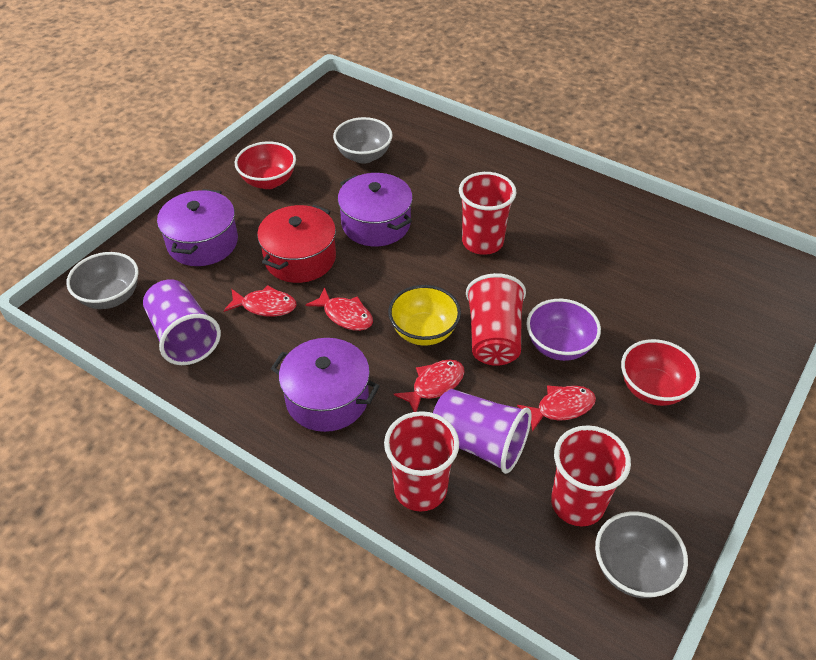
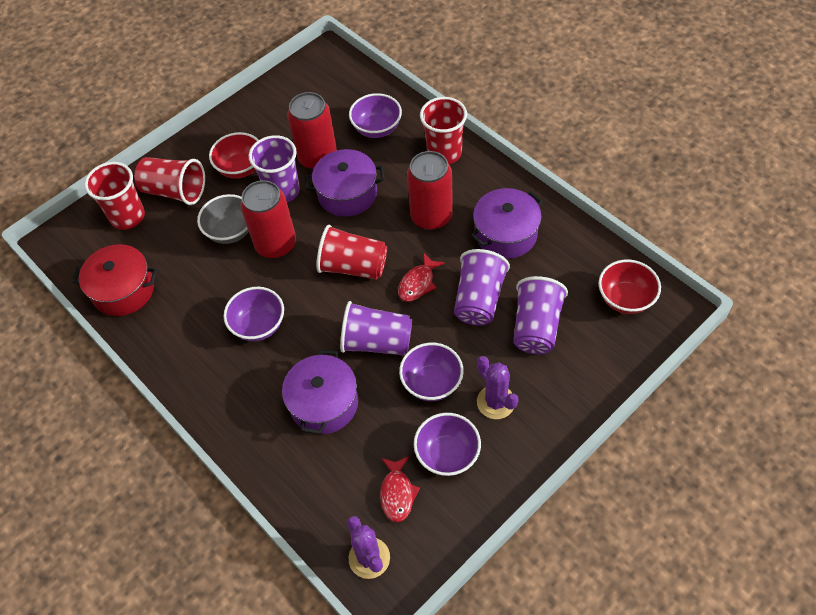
grey bowl: [66,252,139,309] [333,117,393,164] [595,511,688,598] = 3 -> [197,194,249,244] = 1
purple bowl: [527,299,601,361] = 1 -> [224,287,284,341] [349,93,402,138] [399,343,463,401] [414,413,481,476] = 4
purple cactus: none = 0 -> [347,516,390,579] [477,356,519,419] = 2
purple cup: [143,279,221,365] [433,389,532,474] = 2 -> [249,135,300,202] [340,301,412,355] [454,249,510,326] [513,276,568,354] = 4
red can: none = 0 -> [240,180,296,258] [287,92,337,170] [407,151,453,230] = 3
red fish: [224,285,297,317] [306,287,373,331] [394,359,465,412] [517,385,596,432] = 4 -> [380,456,420,522] [398,253,445,302] = 2
yellow bowl: [388,285,461,346] = 1 -> none = 0

